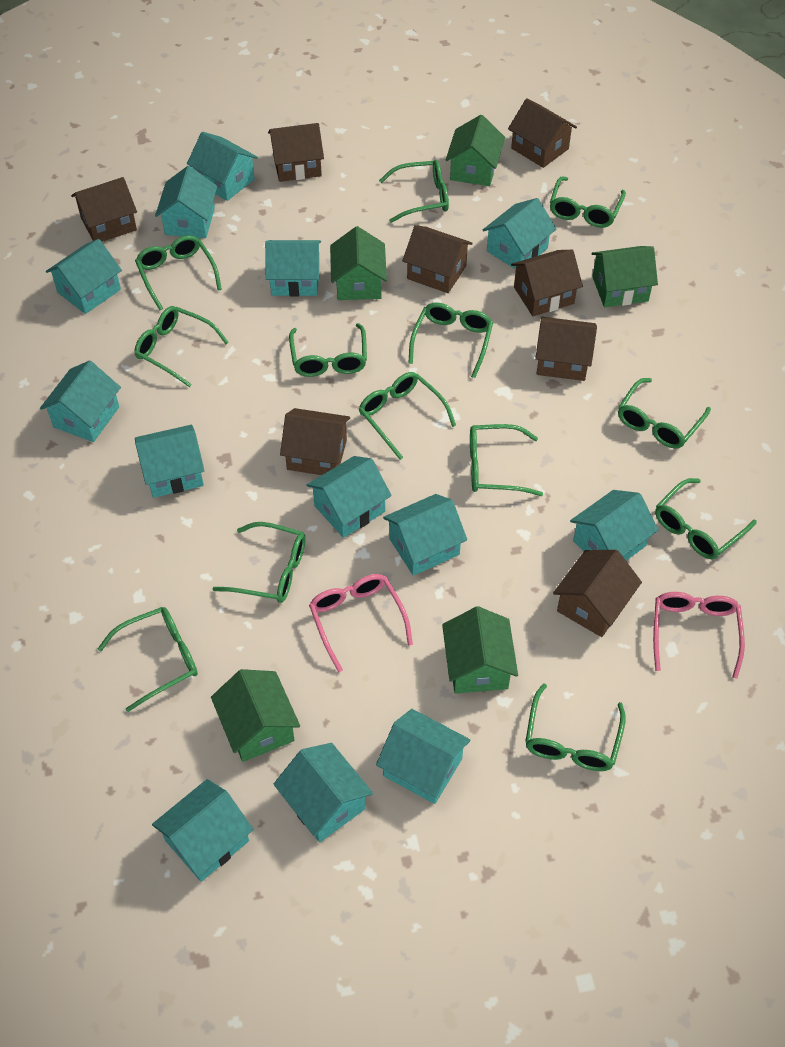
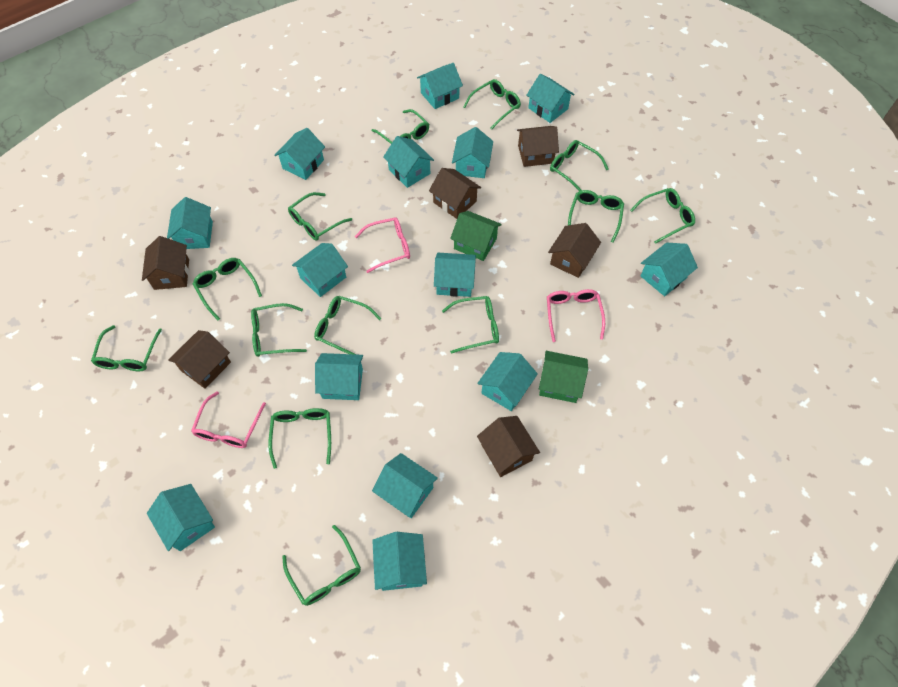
brown house: [71,177,137,242] [268,123,324,182] [280,408,350,475] [402,225,473,293] [508,98,577,168] [511,250,583,316] [535,317,597,381] [553,550,642,637] = 8 -> [142,236,189,290] [168,330,231,389] [429,168,481,219] [477,416,540,477] [517,126,559,167] [548,223,601,278] = 6
green house: [211,669,300,762] [330,226,387,300] [442,606,518,693] [446,115,505,186] [592,246,658,307] = 5 -> [450,211,502,261] [539,351,588,403] = 2
pink glasses: [309,574,413,672] [653,592,745,679] = 2 -> [191,392,266,448] [355,217,410,273] [547,289,605,342] = 3
turquoise house: [40,360,121,442] [46,239,122,314] [135,425,205,498] [152,779,254,882] [155,166,217,238] [187,132,258,201] [265,240,321,297] [274,743,373,842] [306,456,392,538] [376,709,470,804] [383,494,467,576] [483,198,556,269] [570,490,658,561] = 13 -> [147,484,215,551] [167,197,213,249] [274,128,325,180] [292,243,348,297] [315,353,363,400] [372,453,438,518] [372,532,427,591] [383,136,434,188] [417,63,463,109] [434,253,476,297] [452,127,493,178] [477,352,538,411] [527,74,575,123] [641,243,698,296] = 14

